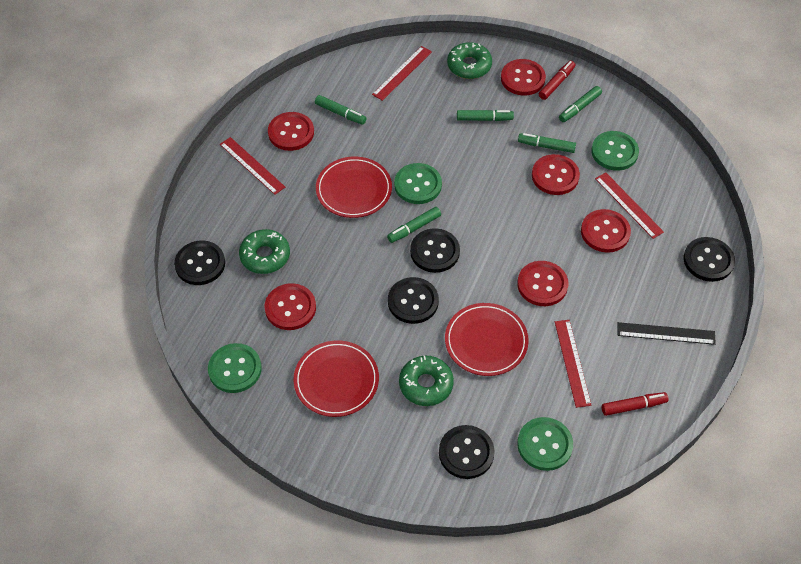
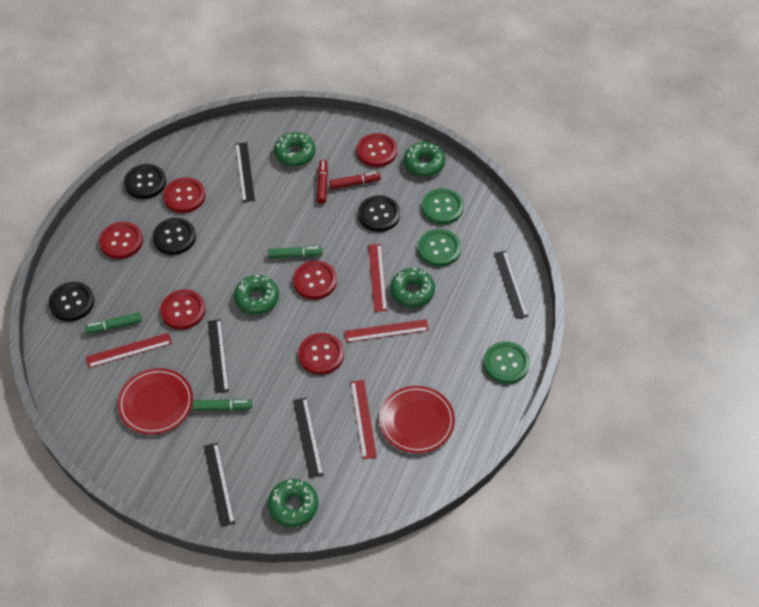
black button: [174,241,225,285] [388,277,439,324] [410,228,460,273] [439,425,495,479] [684,237,735,282] = 5 -> [49,282,94,321] [124,164,166,199] [152,218,196,255] [358,195,400,232] = 4
black ruler: [618,322,716,345] = 1 -> [204,443,235,527] [208,319,229,393] [235,142,255,202] [293,398,324,478] [494,251,529,319] = 5
green button: [208,343,262,393] [394,163,442,204] [517,417,573,471] [591,131,639,171] = 4 -> [418,229,461,267] [422,188,464,224] [484,342,530,384] = 3
green donut: [239,229,290,274] [399,356,454,406] [447,42,492,79] = 3 -> [234,275,279,315] [268,479,318,527] [274,132,316,166] [390,268,435,307] [404,142,445,177] = 5
green marker: [315,95,367,125] [387,207,441,243] [457,110,514,121] [518,133,576,153] [559,86,602,122] = 5 -> [85,312,142,334] [193,399,252,411] [269,247,322,258] = 3
red plate: [294,341,379,417] [316,157,392,218] [445,303,529,376] = 3 -> [118,368,193,435] [379,386,455,453] = 2

